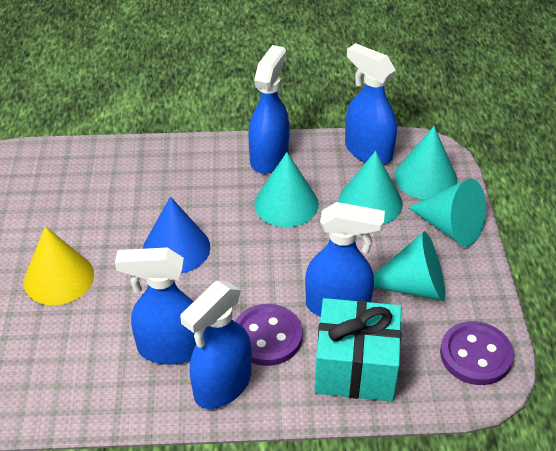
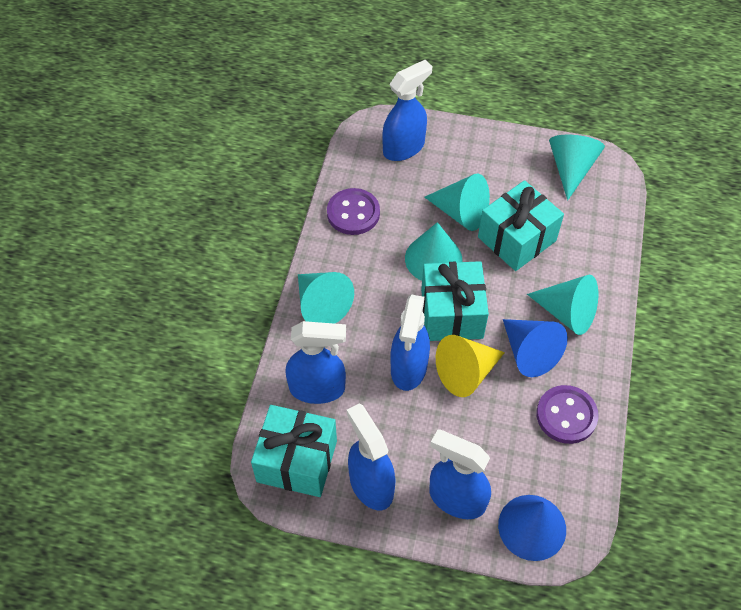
blue cone: [143,197,210,273] = 1 -> [498,495,566,561] [503,319,568,377] = 2
turquoise gift: [314,298,402,402] = 1 -> [251,405,337,497] [421,261,489,341] [478,180,564,271] = 3

